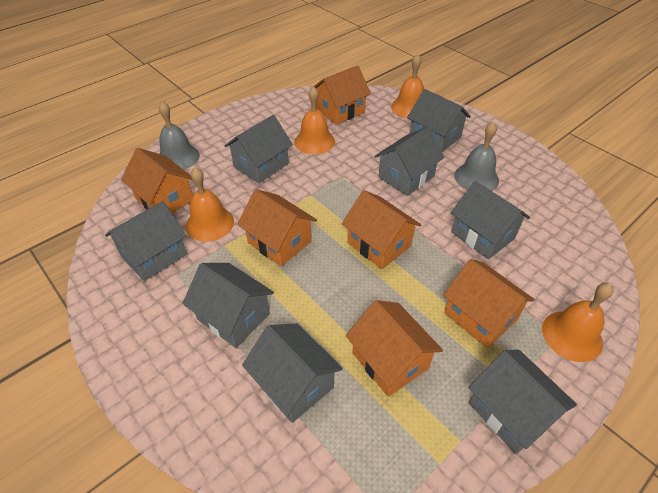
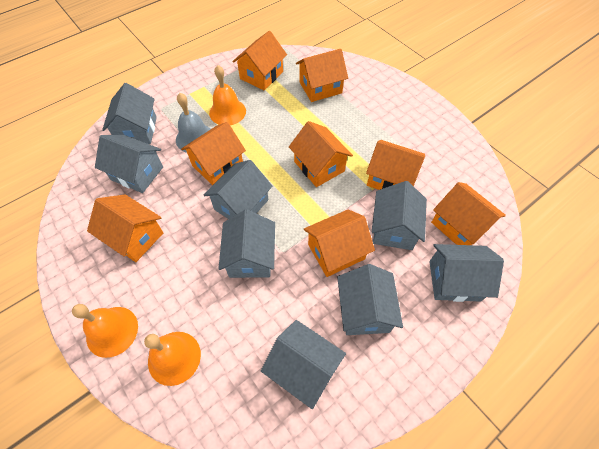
grey bell: [159,102,200,170] [454,121,499,191] = 2 -> [176,93,211,153] = 1
orange bell: [186,167,234,242] [295,86,335,155] [391,54,424,119] [542,283,614,362] = 4 -> [72,304,138,358] [144,332,201,386] [209,65,246,125] = 3
orange house: [121,148,193,213] [237,189,317,266] [314,65,371,125] [342,190,421,269] [346,300,443,397] [443,259,535,348] = 6 -> [87,195,163,262] [181,122,246,186] [232,31,287,90] [289,121,353,187] [296,49,348,102] [304,210,375,277] [366,140,425,190] [431,182,506,245] = 8

